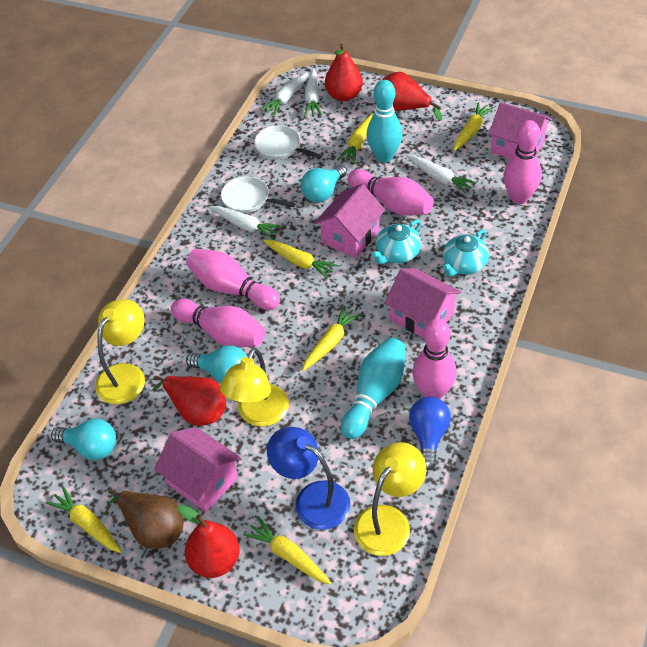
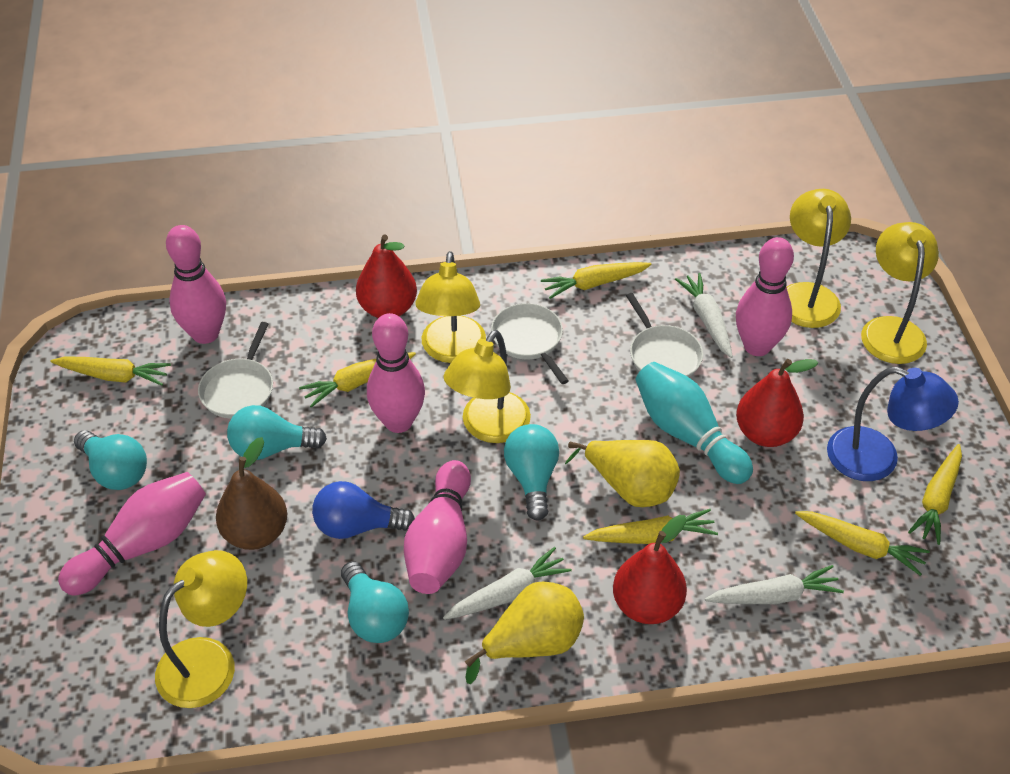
pink house: [154,427,241,512] [315,184,385,258] [385,268,461,338] [489,102,552,159] = 4 -> none = 0
red pear: [154,376,226,426] [178,505,240,578] [325,44,363,101] [382,72,442,121] = 4 -> [356,234,417,318] [613,515,687,624] [736,359,818,447] = 3
turquoise bowling pin: [341,337,406,439] [366,80,402,162] = 2 -> [636,362,753,484] = 1
turquoise light bulb: [51,419,116,460] [186,345,247,383] [301,165,347,203] = 3 -> [74,430,147,490] [227,405,327,460] [341,561,409,643] [504,424,559,521] = 4
turquoise teapot: [372,219,421,264] [442,229,489,277] = 2 -> none = 0
white carrot: [209,206,282,240] [260,72,309,116] [304,69,322,116] [407,155,476,194] = 4 -> [443,547,572,620] [675,273,733,358] [705,565,844,604] = 3
white pan: [221,176,296,213] [254,125,322,159] = 2 -> [198,322,273,419] [491,303,569,384] [626,293,703,377] = 3
yellow lamp: [95,299,145,404] [220,348,289,427] [354,442,426,556] = 3 -> [155,550,247,708] [416,251,486,363] [443,330,531,443] [787,189,851,328] [861,222,939,364] = 5
yellow pear: none = 0 -> [465,581,584,684] [565,440,680,507] = 2

